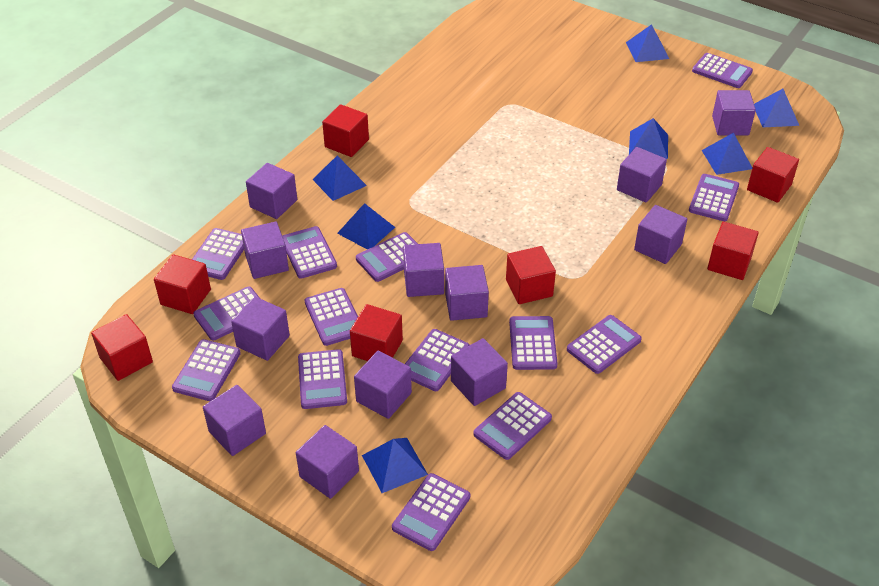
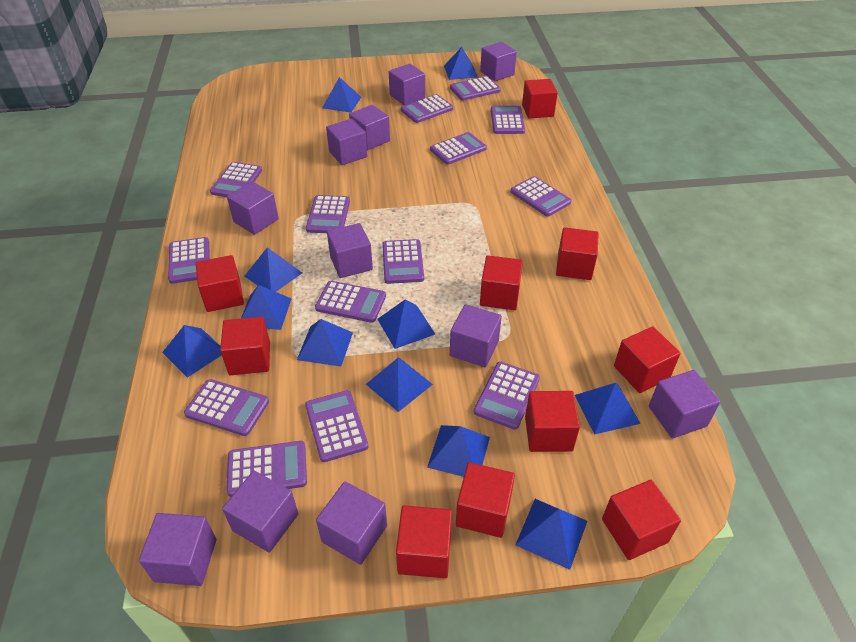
blue pyramid: [312,156,367,201] [337,203,395,250] [362,438,428,493] [626,24,669,62] [629,118,668,159] [702,133,752,175] [754,89,799,127] = 7 -> [162,325,222,378] [241,285,292,330] [244,247,302,292] [297,319,353,367] [322,77,361,113] [366,358,433,412] [377,299,435,349] [427,425,490,477] [444,47,478,80] [515,499,587,570] [575,383,641,435] = 11
purple cube: [203,385,266,456] [231,296,290,361] [241,222,289,279] [246,163,297,219] [296,425,359,499] [354,351,412,419] [403,243,444,297] [445,265,489,321] [451,338,508,406] [617,147,667,203] [634,205,687,264] [712,90,756,135] = 12 -> [139,513,216,586] [222,471,298,553] [227,181,279,235] [316,481,387,565] [326,119,367,165] [327,223,373,278] [349,105,390,151] [389,64,425,105] [450,304,502,367] [480,42,517,81] [649,370,720,439] = 11
red cube: [91,314,153,381] [154,254,211,314] [322,104,369,157] [350,304,403,361] [506,246,556,304] [707,222,759,280] [747,147,799,203] = 7 -> [196,255,244,312] [220,317,270,375] [396,506,452,578] [456,462,515,538] [480,255,523,310] [522,79,558,118] [525,391,580,452] [556,227,599,280] [602,480,681,560] [614,326,680,393] = 10

